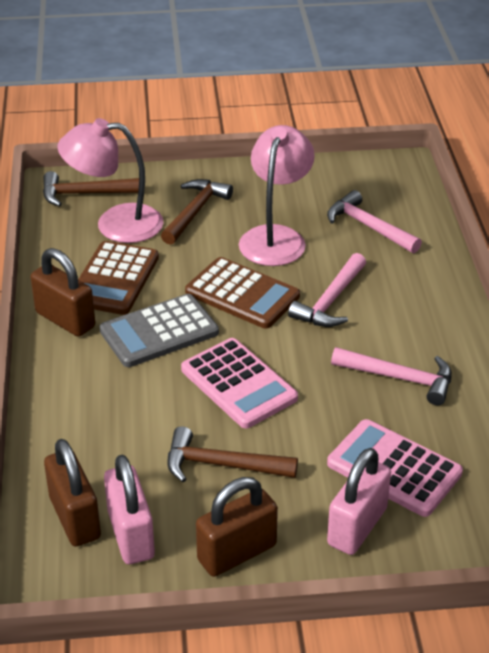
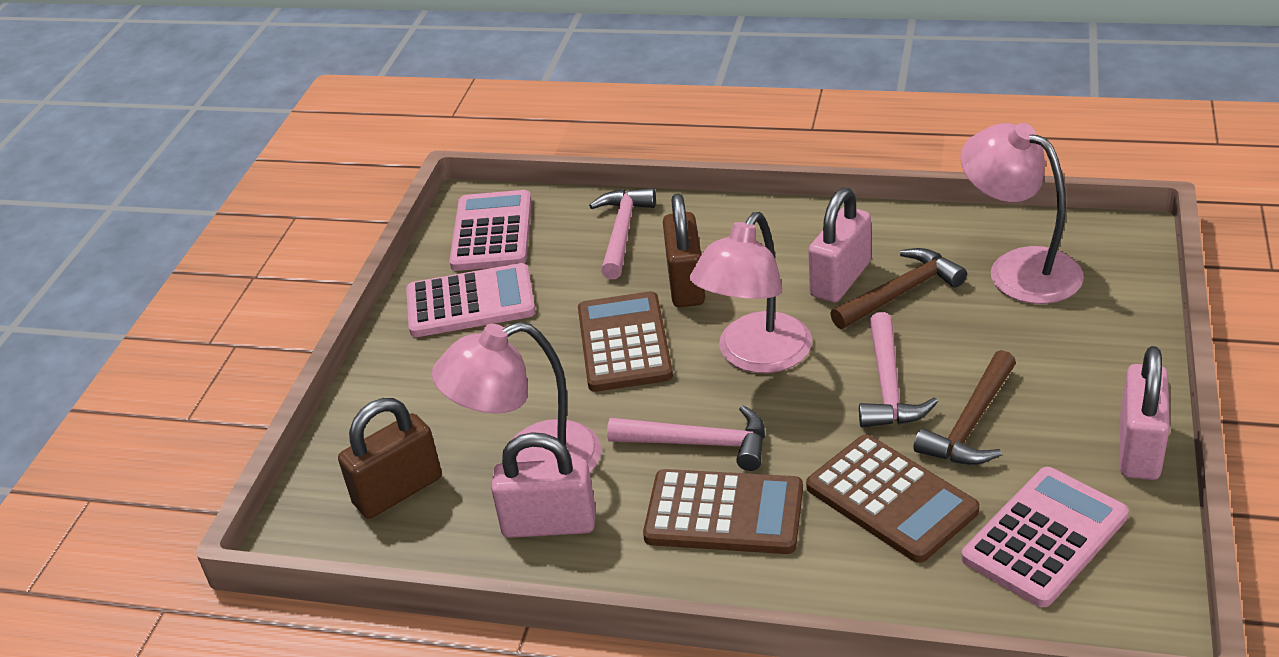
brown calculator: [78,241,159,315] [185,257,300,329] = 2 -> [578,291,673,392] [643,469,803,554] [806,435,979,563] = 3
brown hammer: [43,171,139,207] [161,179,233,245] [167,426,298,482] = 3 -> [830,248,967,329] [914,350,1016,465] = 2
brown padlock: [31,248,95,337] [44,439,101,547] [196,477,278,577] = 3 -> [338,398,442,519] [663,193,705,307] = 2
grey calculator: [99,294,219,367] = 1 -> none = 0
pink calculator: [181,338,298,428] [327,419,463,517] = 2 -> [406,263,536,337] [449,190,532,271] [961,467,1129,607] = 3
pink lamp: [58,118,163,243] [239,125,315,266] = 2 -> [432,322,601,473] [690,212,812,373] [960,123,1084,304] = 3
pink padlock: [104,455,155,564] [327,448,391,555] = 2 -> [491,432,596,538] [808,188,871,303] [1120,346,1170,480] = 3

